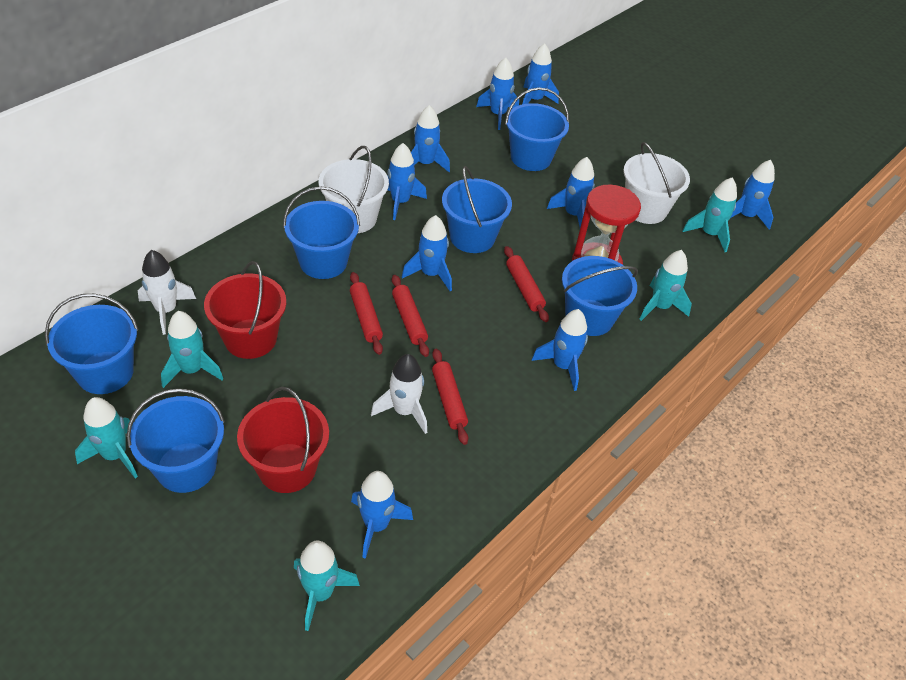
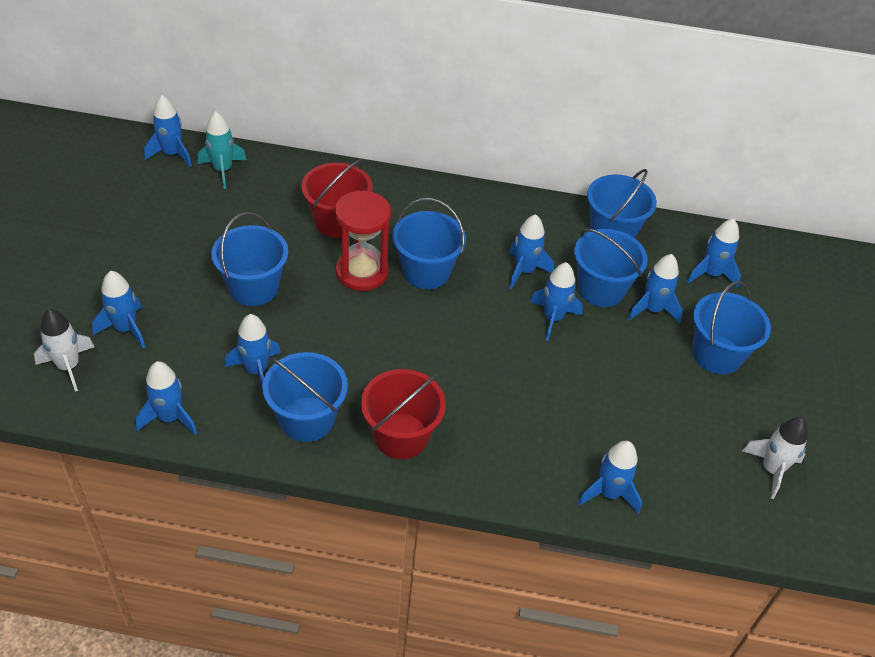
red rolling pin: [350,272,383,355] [392,275,429,357] [432,349,468,445] [504,246,549,322] = 4 -> none = 0
turquoise rocket: [75,397,138,478] [161,311,223,388] [294,540,360,631] [640,250,692,321] [682,178,737,252] = 5 -> [198,111,247,189] = 1
white bucket: [319,146,389,233] [623,142,690,224] = 2 -> none = 0

